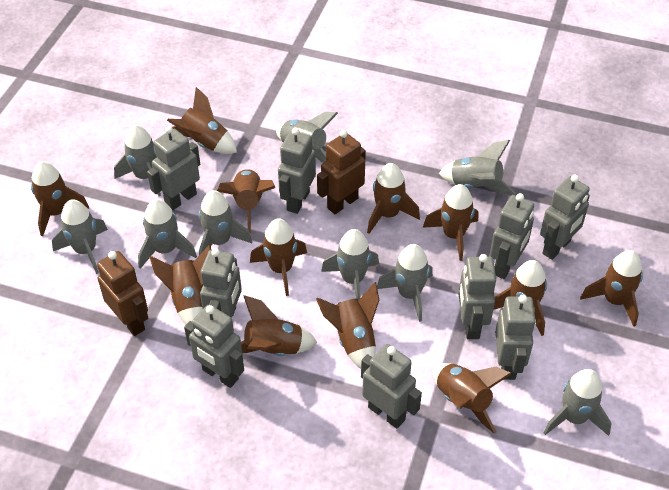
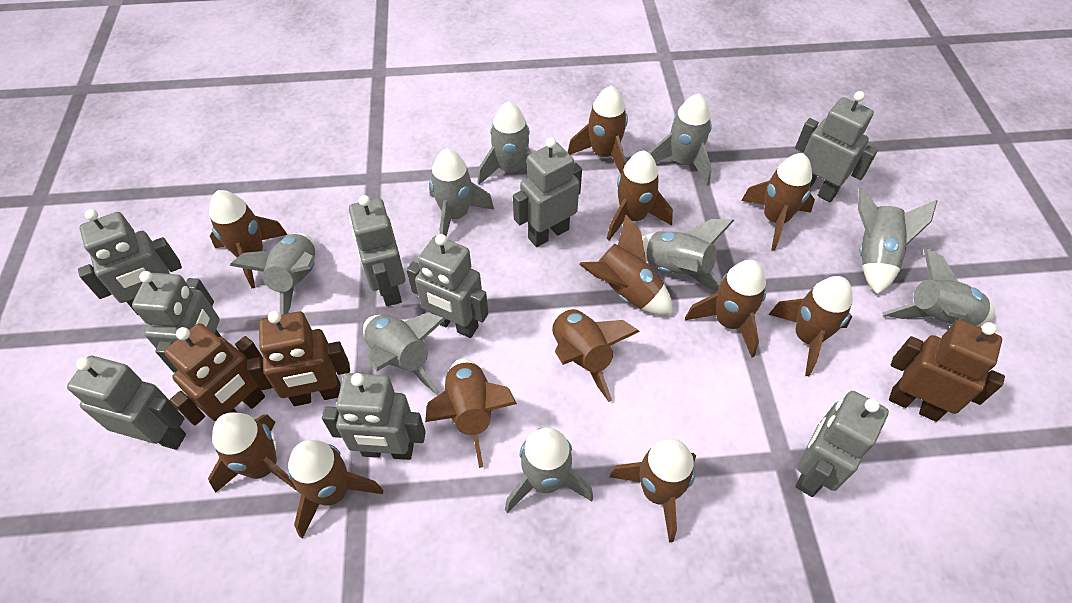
brown robot: [97,251,148,336] [317,130,366,214] = 2 -> [164,323,265,425] [247,311,350,406] [889,320,1005,422] = 3

